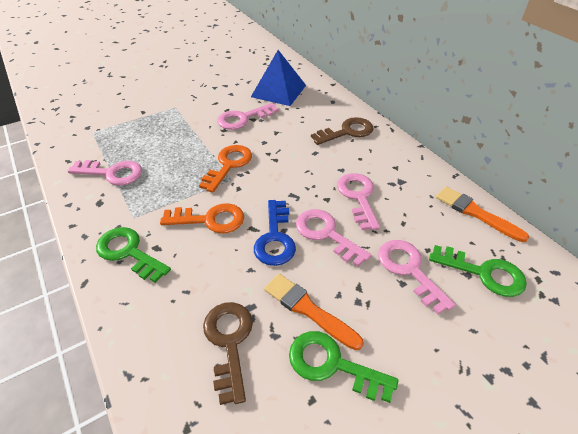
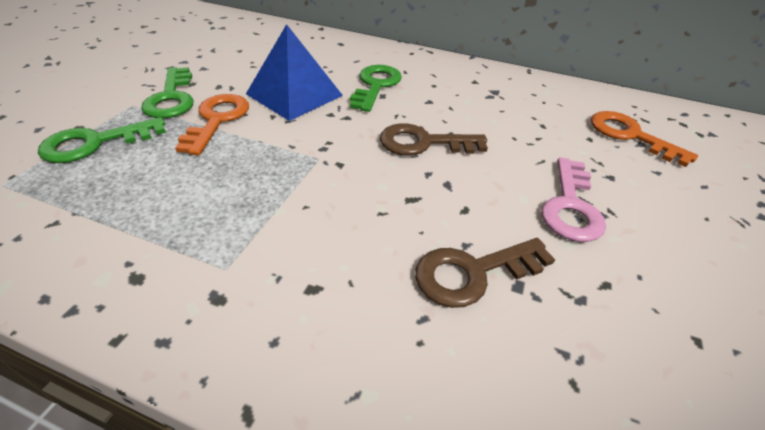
blue key: [254,200,296,266] = 1 -> none = 0
orange brush: [264,274,364,350] [436,186,529,242] = 2 -> none = 0
pink key: [68,160,142,186] [217,103,278,130] [296,209,372,267] [337,173,380,230] [378,240,456,315] = 5 -> [541,157,606,242] = 1

